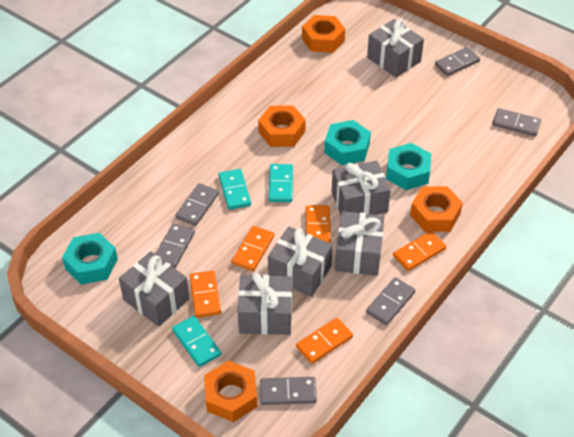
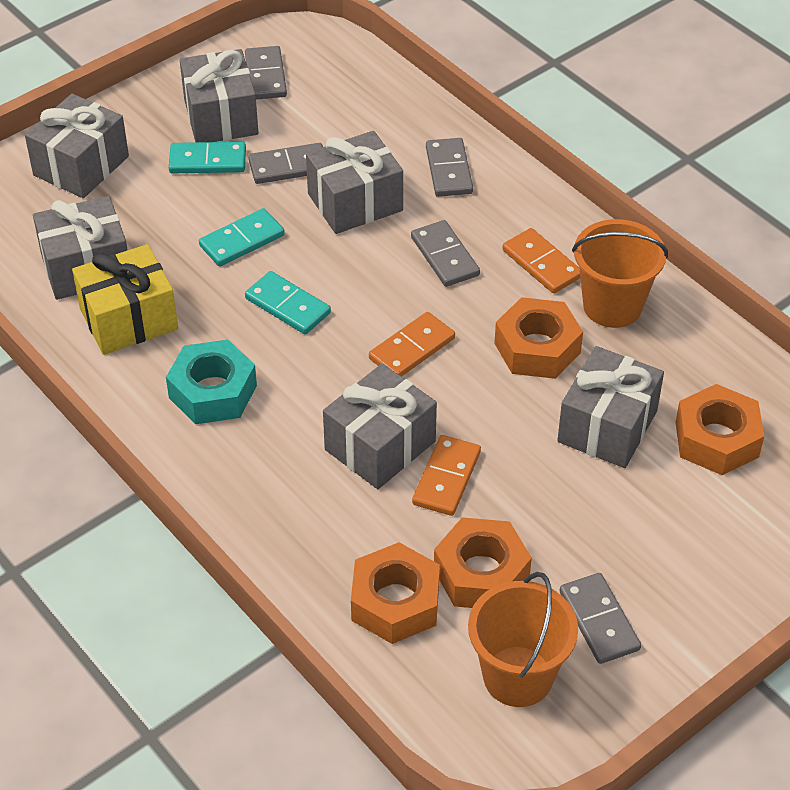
grey domino: [155,223,195,268] [175,183,219,226] [260,377,317,405] [366,277,415,325] [435,47,480,76] [492,108,541,136] = 6 -> [245,46,287,99] [248,143,323,184] [411,220,480,287] [426,138,473,197] [559,573,641,664] = 5
orange bucket: none = 0 -> [468,572,578,707] [572,219,668,328] = 2
orange domino: [190,271,221,318] [232,226,274,271] [296,318,353,364] [305,205,331,243] [393,231,446,271] = 5 -> [369,312,455,377] [412,435,481,516] [502,228,580,293] = 3
turquoise nut: [62,233,118,284] [324,120,371,165] [386,143,431,190] = 3 -> [166,340,257,424] = 1
yellow gift: none = 0 -> [72,244,178,355] = 1

